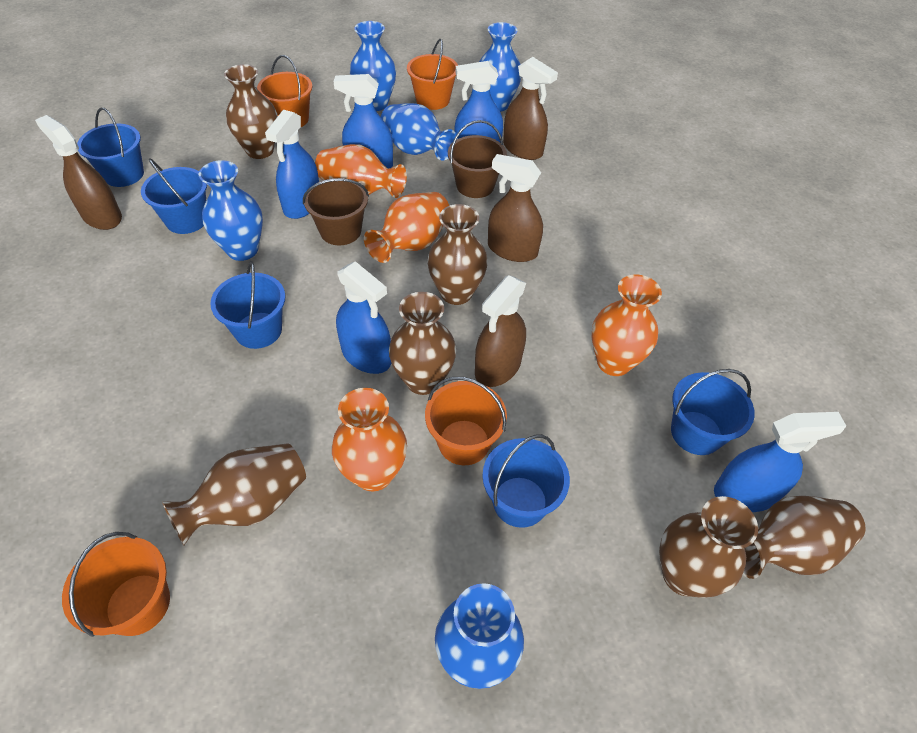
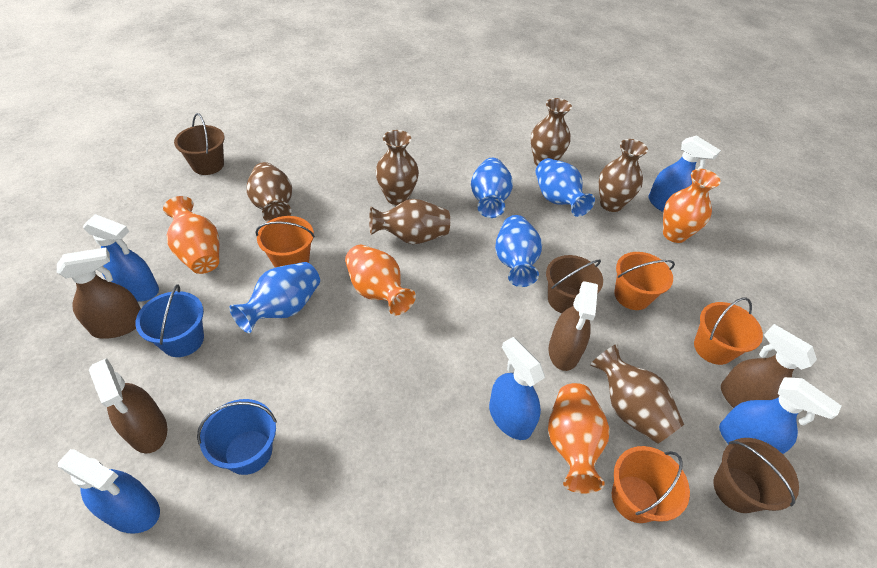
blue bucket: [77,108,144,187] [141,158,207,234] [210,261,286,349] [482,434,570,528] [671,369,755,455] = 5 -> [136,284,204,357] [197,399,277,475] = 2
blue vase: [199,160,263,261] [350,21,396,111] [381,103,457,160] [435,583,524,689] [479,22,521,112] = 5 -> [230,262,320,333] [471,158,513,218] [495,215,542,287] [535,158,595,217] = 4
brown bucket: [303,178,369,245] [448,120,507,198] = 2 -> [174,113,225,175] [546,255,603,313] [714,438,799,513] = 3

